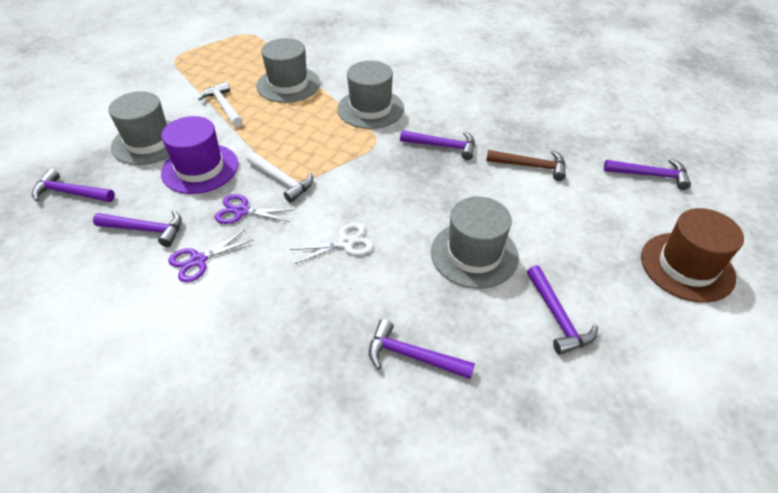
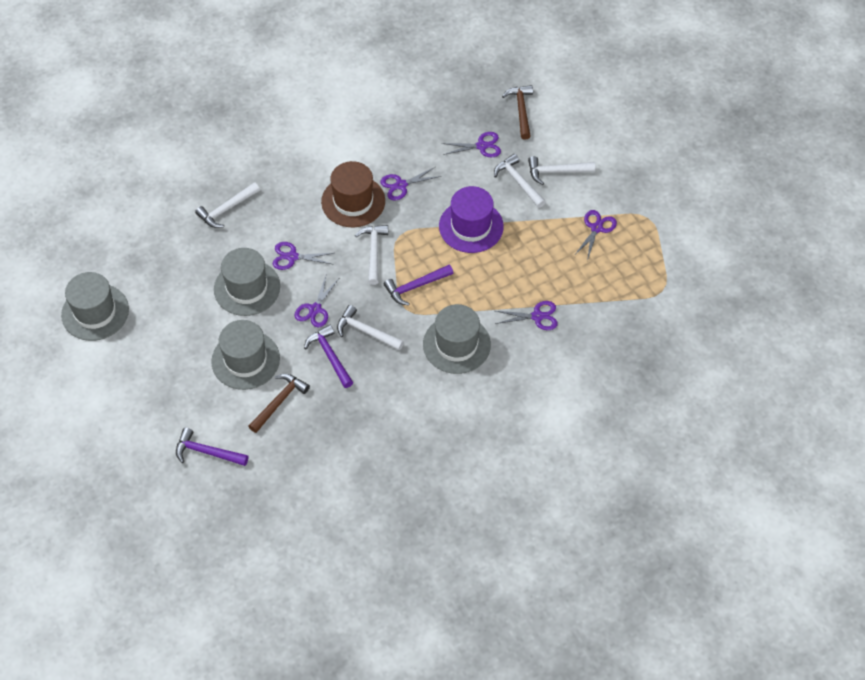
brown hammer: [486,150,566,181] = 1 -> [248,374,310,433] [502,85,533,139] = 2
purple hammer: [32,169,115,202] [93,210,182,247] [369,319,475,379] [400,130,475,160] [527,265,598,355] [604,158,691,190] = 6 -> [176,427,248,466] [304,325,353,388] [384,265,453,305] = 3
purple scissors: [168,230,253,282] [215,194,295,224] = 2 -> [273,242,334,270] [294,276,339,327] [380,167,441,201] [441,132,501,158] [495,301,558,330] [574,210,617,261] = 6
white hammer: [198,82,243,127] [247,152,313,203] = 2 -> [195,182,260,228] [337,305,404,350] [355,225,388,285] [494,154,546,208] [528,156,595,185] = 5
white scissors: [289,222,373,264] = 1 -> none = 0

